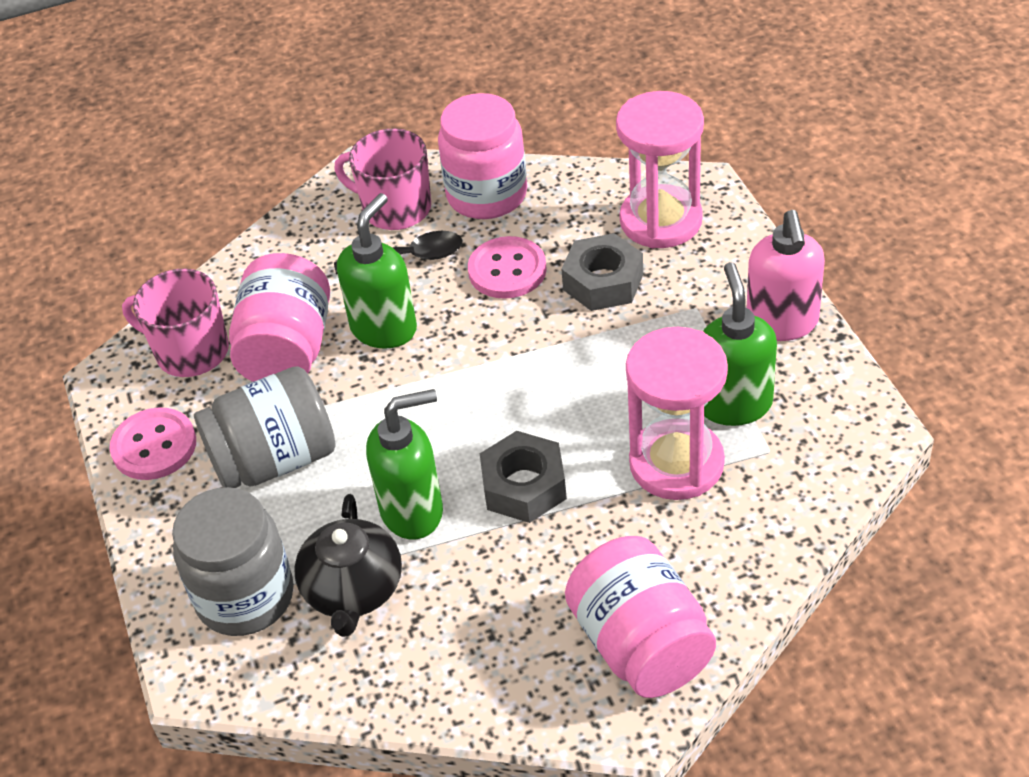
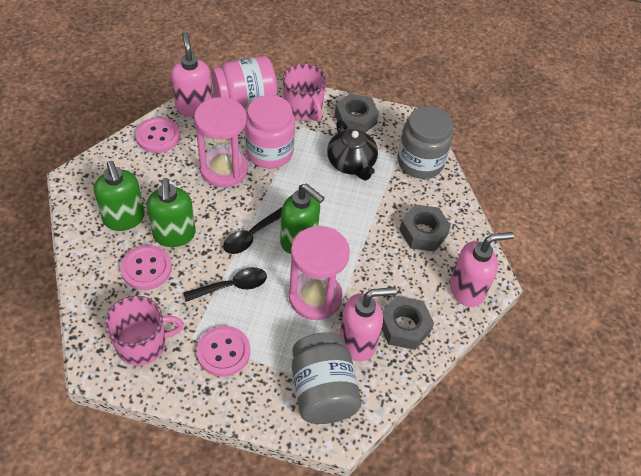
black spoon: [334,231,463,274] = 1 -> [183,267,267,302] [223,207,282,254] = 2
grey nut: [480,431,567,523] [561,233,643,311] = 2 -> [335,93,379,133] [382,296,434,350] [399,205,451,252] = 3
pink button: [110,407,196,480] [468,236,547,299] = 2 -> [120,245,172,290] [135,117,180,153] [197,326,250,377] = 3
pink jar: [229,253,330,382] [438,93,527,219] [565,536,716,698] = 3 -> [211,56,277,108] [245,95,295,168] = 2
pink soap dispenser: [747,210,825,341] = 1 -> [171,31,212,116] [340,287,397,362] [450,232,514,307] = 3

